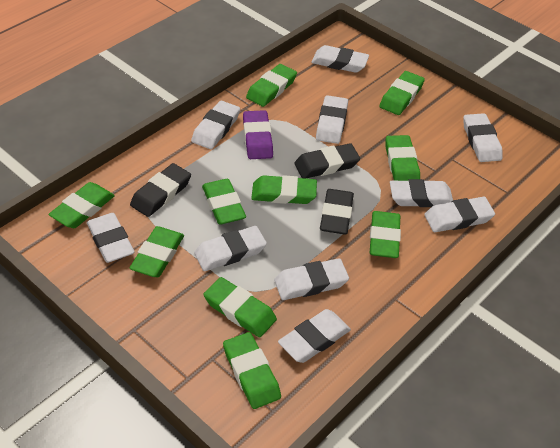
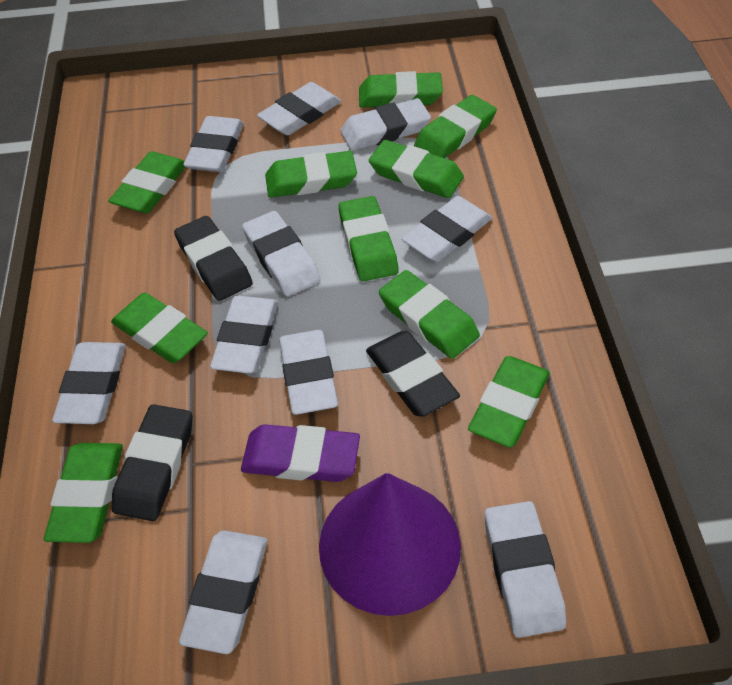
purple cone: none = 0 -> [319,473,461,616] = 1

